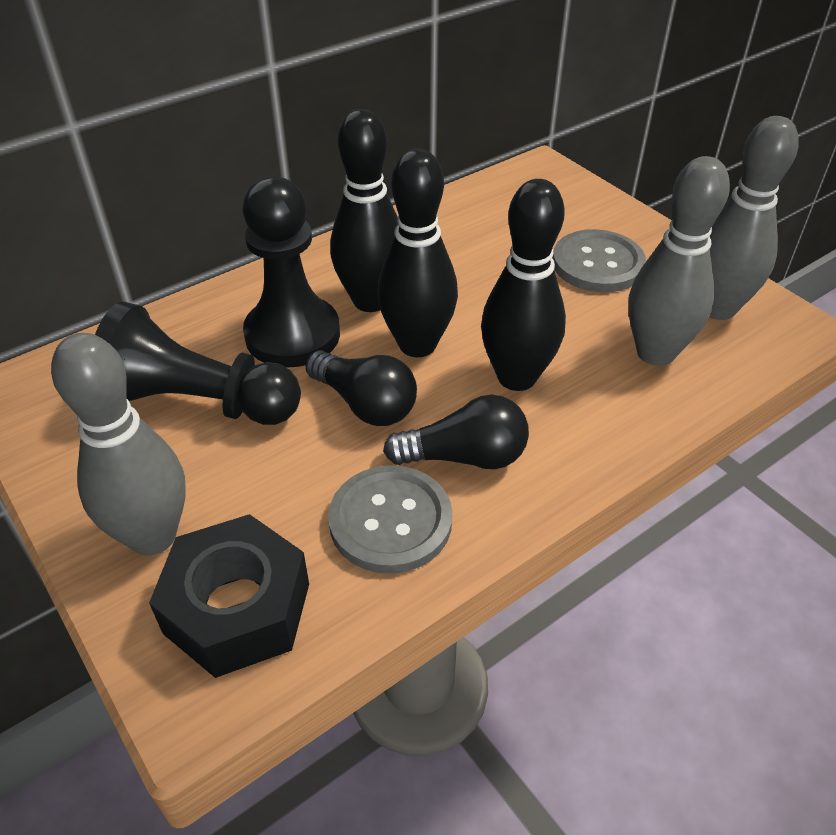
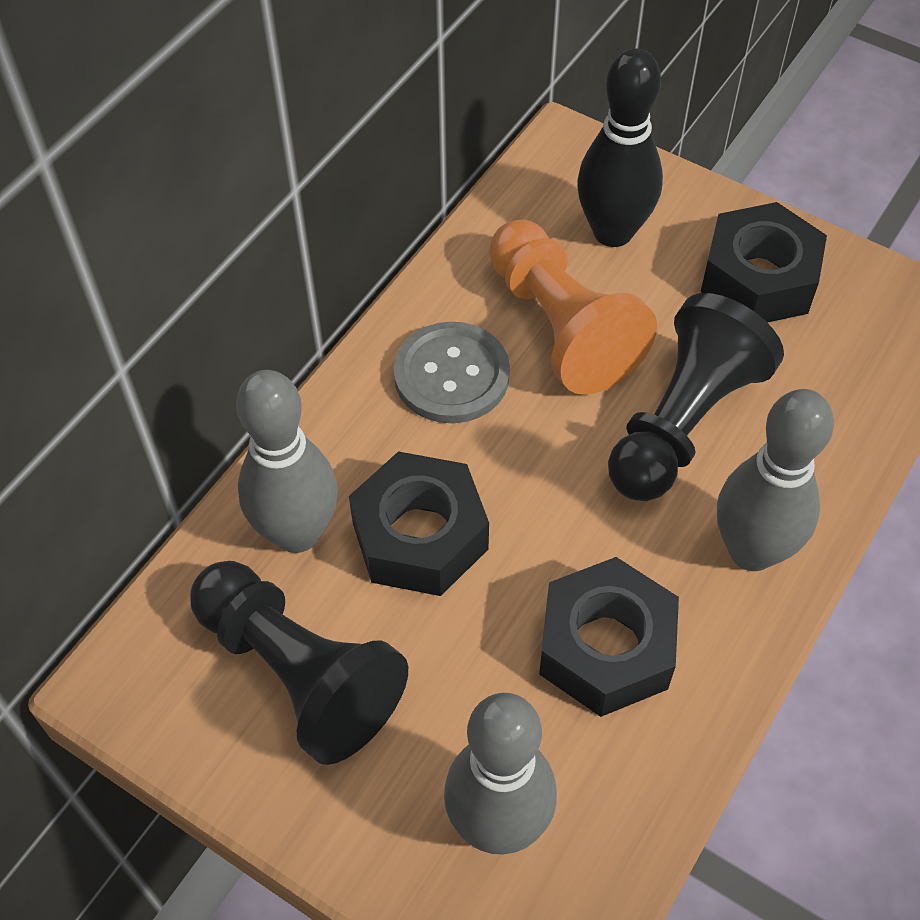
black bowling pin: [330,109,398,312] [378,149,458,357] [481,179,566,391] = 3 -> [577,48,663,247] = 1
black light bulb: [306,350,417,426] [383,395,529,469] = 2 -> none = 0
black nut: [149,514,309,678] = 1 -> [349,451,489,596] [539,557,679,717] [701,202,827,323] = 3
grey button: [328,465,452,574] [553,229,646,293] = 2 -> [393,322,510,423] = 1
orange pawn: none = 0 -> [489,220,657,395] = 1

